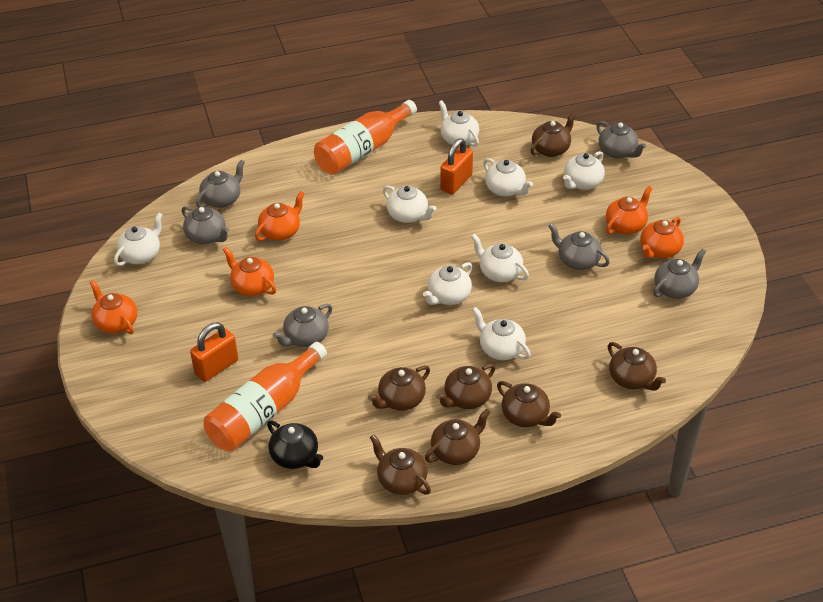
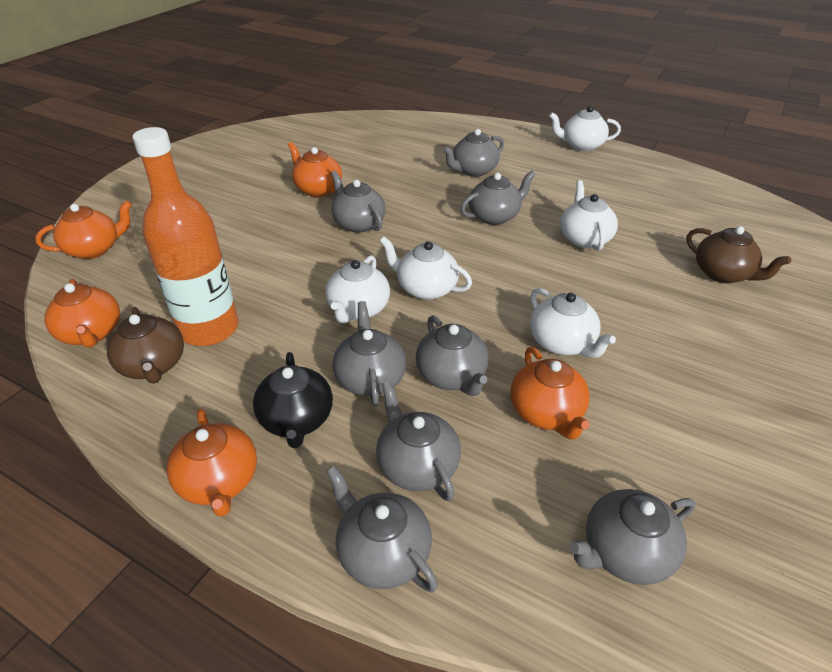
brown teapot: [368,365,430,411] [370,434,431,495] [425,409,490,465] [436,364,495,409] [497,381,561,427] [531,112,576,157] [608,342,666,391] = 7 -> [107,307,184,384] [686,226,791,283] = 2
grey teapot: [182,206,229,244] [196,160,245,208] [273,304,332,347] [548,223,610,270] [597,121,646,159] [653,249,706,299] = 6 -> [326,466,438,592] [331,171,386,233] [333,301,406,406] [376,381,461,501] [416,315,489,396] [442,129,504,177] [461,170,536,225] [569,489,696,585] = 8
orange bottle: [204,342,327,451] [314,100,417,175] = 2 -> [132,127,239,346] = 1
orange padlock: [190,322,238,382] [440,138,473,194] = 2 -> none = 0
white teapot: [114,213,163,266] [383,186,436,223] [423,262,472,305] [439,100,479,147] [471,234,529,282] [472,307,531,360] [483,158,533,197] [563,151,605,190] = 8 -> [325,255,390,324] [380,237,472,300] [530,288,616,358] [549,106,621,151] [560,180,618,251] = 5

